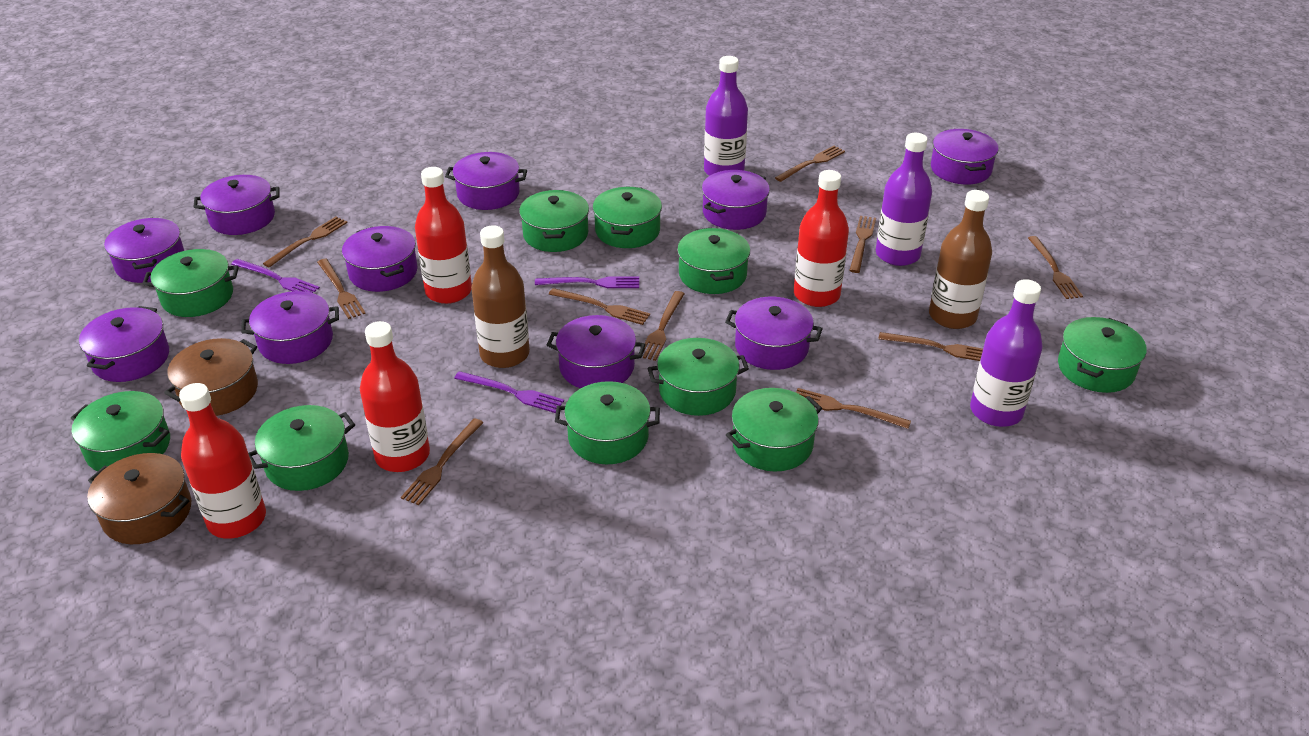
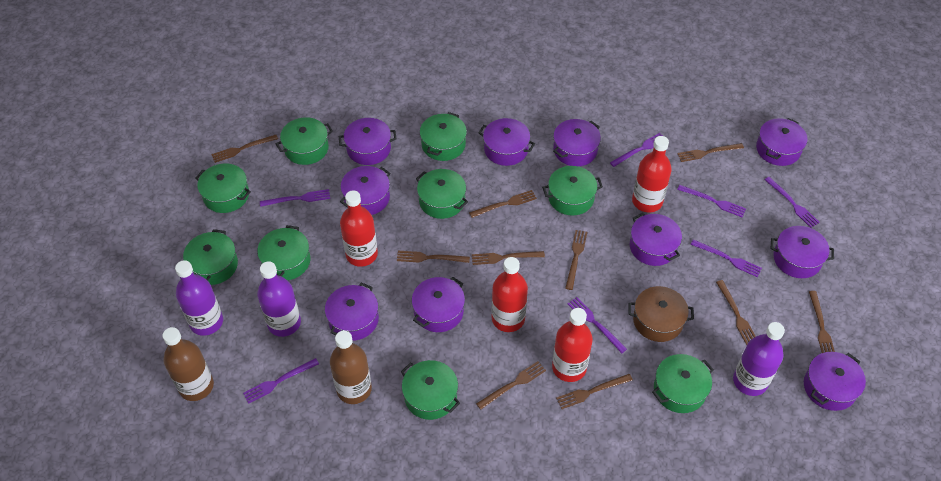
brown pot: [87,453,191,544] [164,338,258,416] = 2 -> [628,286,694,342] = 1
green pot: [71,391,170,472] [143,249,239,317] [248,405,355,491] [519,190,589,252] [555,381,660,464] [593,186,662,248] [648,338,749,416] [677,227,750,294] [726,388,822,471] [1058,317,1147,393] = 10 -> [183,229,238,285] [195,164,251,213] [257,225,310,280] [276,117,333,165] [401,360,460,420] [416,169,468,219] [420,112,467,161] [542,166,603,216] [652,354,714,413] = 9
purple fork: [231,259,320,293] [454,371,564,413] [535,276,639,288] = 3 -> [243,358,319,404] [260,189,330,207] [568,297,627,353] [610,133,663,167] [677,185,746,217] [690,239,762,277] [765,177,820,228] = 7

